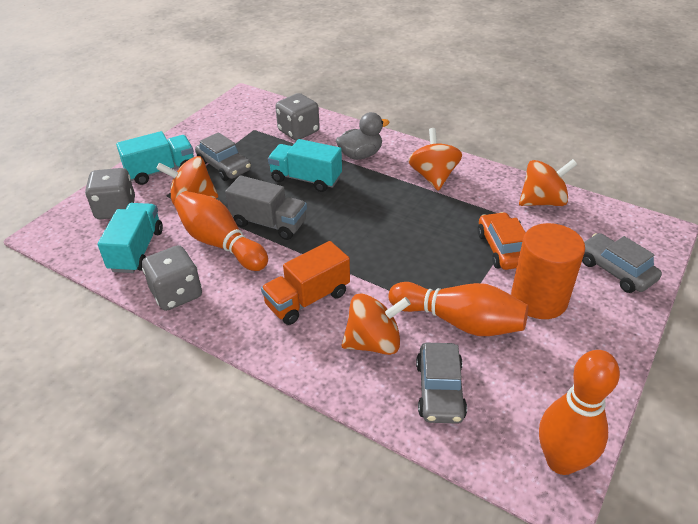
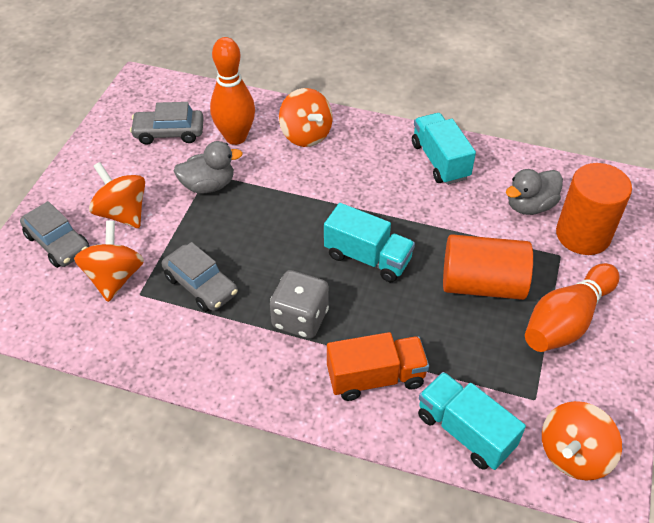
grey dice: [85,168,135,219] [142,245,202,311] [276,93,320,141] = 3 -> [270,270,329,339] = 1
grey duck: [336,112,390,160] = 1 -> [174,141,243,194] [506,169,563,215] = 2
grey truck: [225,175,307,240] = 1 -> none = 0
orange bowling pin: [174,191,268,271] [389,282,528,336] [539,350,620,475] = 3 -> [210,37,255,145] [525,263,619,352] = 2
orange car: [478,212,526,270] = 1 -> none = 0
orange cylinder: [511,223,585,319] = 1 -> [443,234,533,300] [556,163,632,255] = 2

